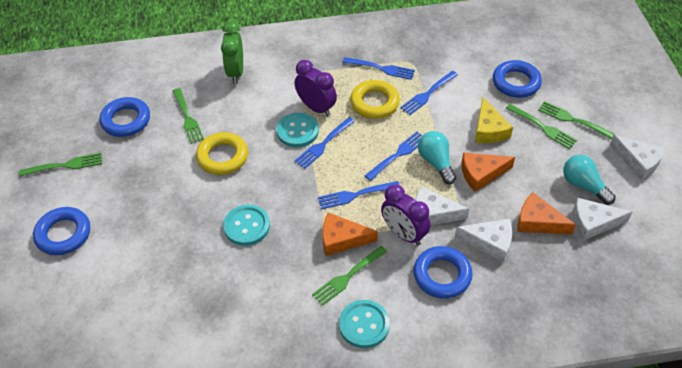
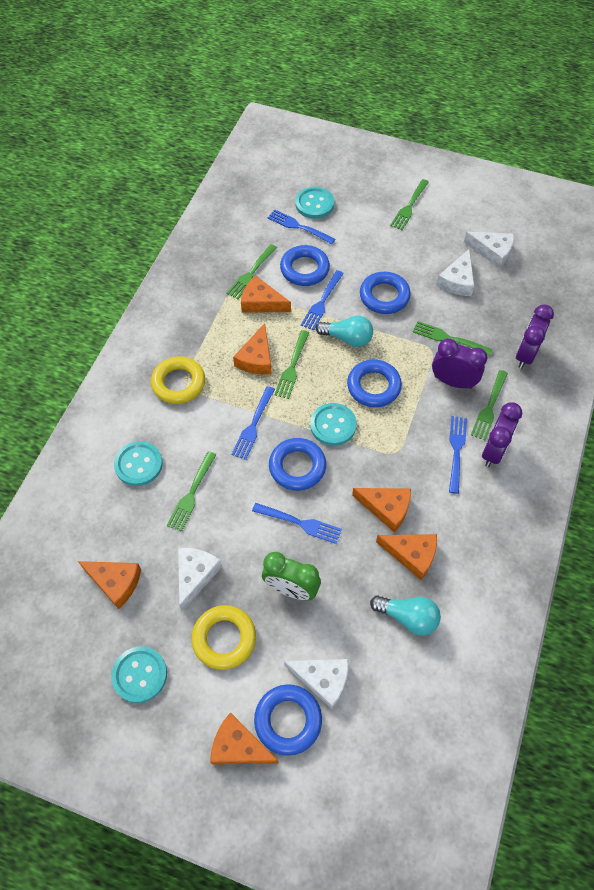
blue ring: [33,207,90,255] [100,97,150,137] [413,246,473,299] [493,60,542,98] = 4 -> [254,684,322,756] [269,438,326,491] [280,245,330,286] [347,360,402,407] [360,272,411,314] = 5
green fork: [19,153,102,177] [173,88,204,144] [312,246,387,306] [506,104,577,149] [538,101,615,140] = 5 -> [167,451,216,532] [226,244,277,299] [274,330,309,399] [390,179,429,230] [413,321,493,356] [471,370,508,441] = 6
orange cheese: [322,213,378,256] [462,152,515,192] [517,192,576,235] = 3 -> [78,561,141,609] [210,712,279,765] [233,323,272,375] [241,275,291,313] [352,488,411,533] [376,534,437,580] = 6
purple clock: [295,60,337,117] [381,185,430,246] = 2 -> [432,338,488,389] [482,402,522,467] [516,305,554,369] = 3
turquoise button: [223,205,270,246] [277,113,319,148] [339,300,390,348] = 3 -> [111,646,167,703] [114,441,163,486] [295,187,334,219] [310,403,357,446] = 4
yellow cheese: [475,97,513,143] = 1 -> none = 0

